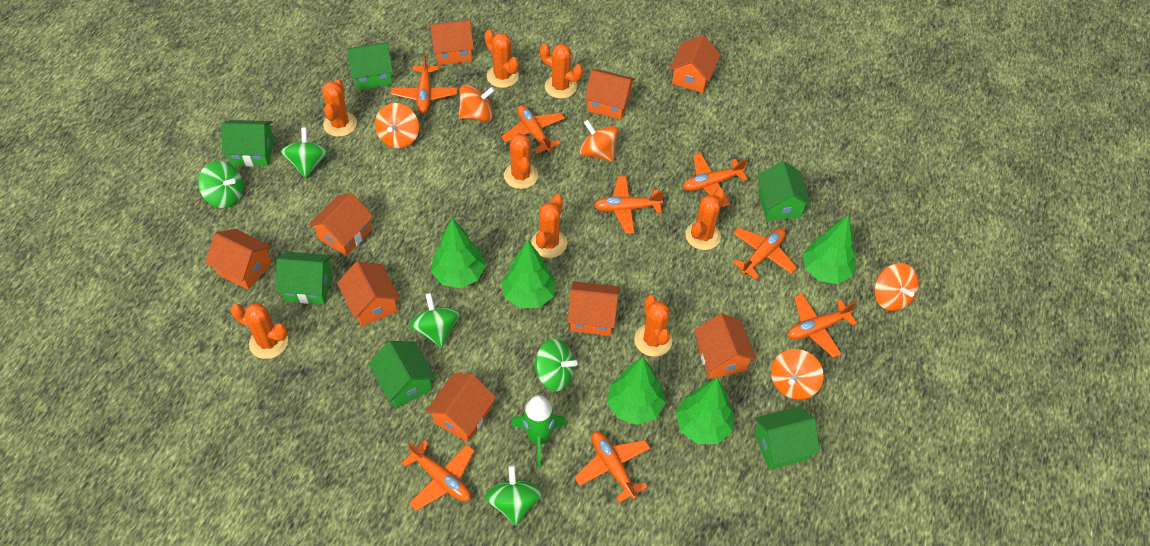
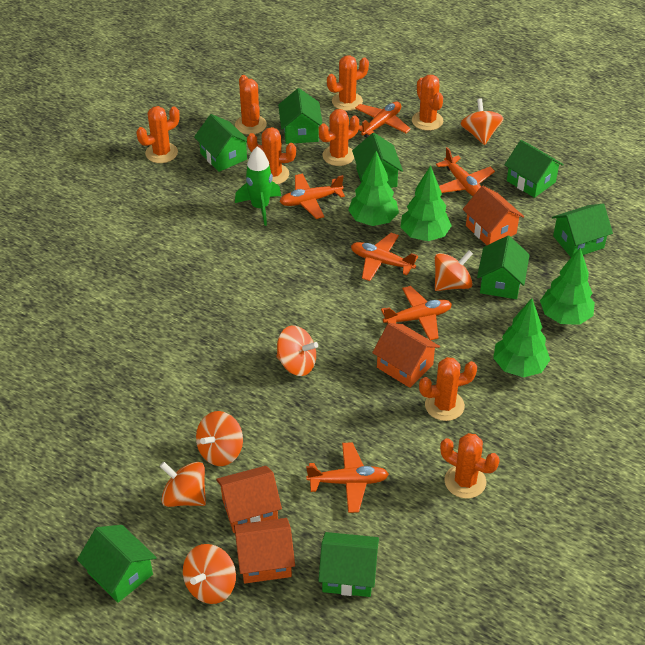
green house: [221,120,274,167] [276,252,332,304] [347,42,393,90] [369,341,436,408] [754,406,820,470] [757,161,811,221] = 6 -> [77,525,157,603] [194,114,247,172] [278,88,323,144] [318,532,379,597] [352,133,403,188] [477,236,530,299] [505,140,564,198] [552,204,613,257] = 8
green spinning top: [198,161,243,208] [281,127,328,178] [409,293,460,347] [485,465,542,525] [534,339,578,391] = 5 -> none = 0
green tree: [431,219,485,288] [501,240,556,308] [607,357,666,425] [676,378,734,444] [803,215,856,284] = 5 -> [348,151,399,226] [400,165,452,241] [493,298,550,377] [540,248,595,325] = 4
orange house: [205,229,272,290] [309,193,374,256] [337,261,400,327] [426,373,496,442] [430,20,474,65] [567,281,619,336] [585,69,635,120] [669,35,721,93] [694,313,757,379] = 9 -> [216,466,282,533] [234,518,295,584] [372,323,440,388] [463,186,524,245] = 4
orange plane: [391,55,458,114] [401,440,475,511] [501,105,565,154] [574,431,650,503] [594,176,664,234] [683,153,748,207] [733,227,797,279] [788,294,857,357] = 8 -> [280,173,345,219] [306,442,389,513] [351,233,418,281] [355,102,411,138] [381,286,452,340] [436,147,495,196] = 6
orange spinning top: [375,103,419,148] [458,84,495,122] [580,120,619,162] [771,349,824,400] [874,263,919,311] = 5 -> [160,462,206,507] [183,544,236,604] [196,411,243,466] [276,325,318,376] [435,250,473,291] [461,98,504,145] = 6

